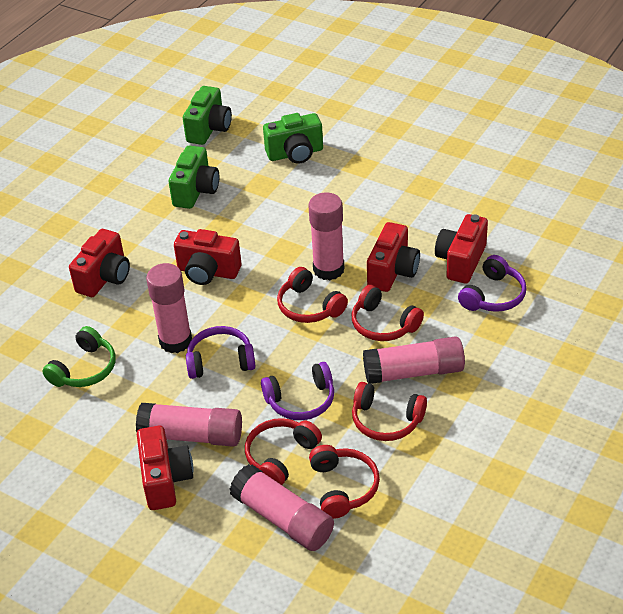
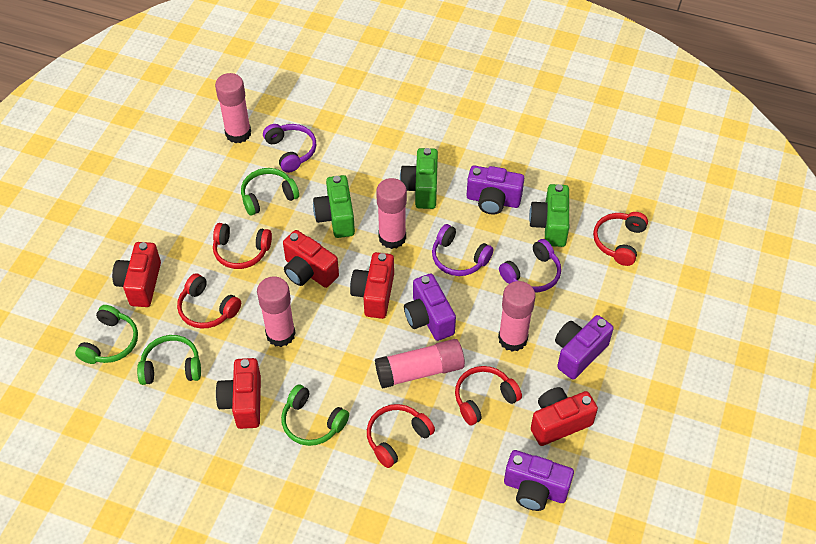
green headphones: [43,326,116,387] = 1 -> [75,305,138,364] [137,335,201,385] [241,168,299,216] [281,384,349,446] = 4
purple camera: none = 0 -> [404,274,456,341] [467,166,524,215] [504,450,574,511] [555,315,614,380] = 4

